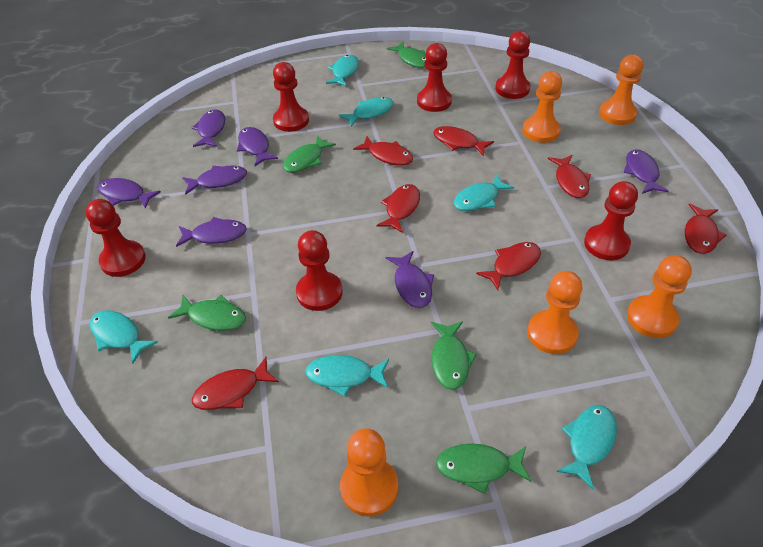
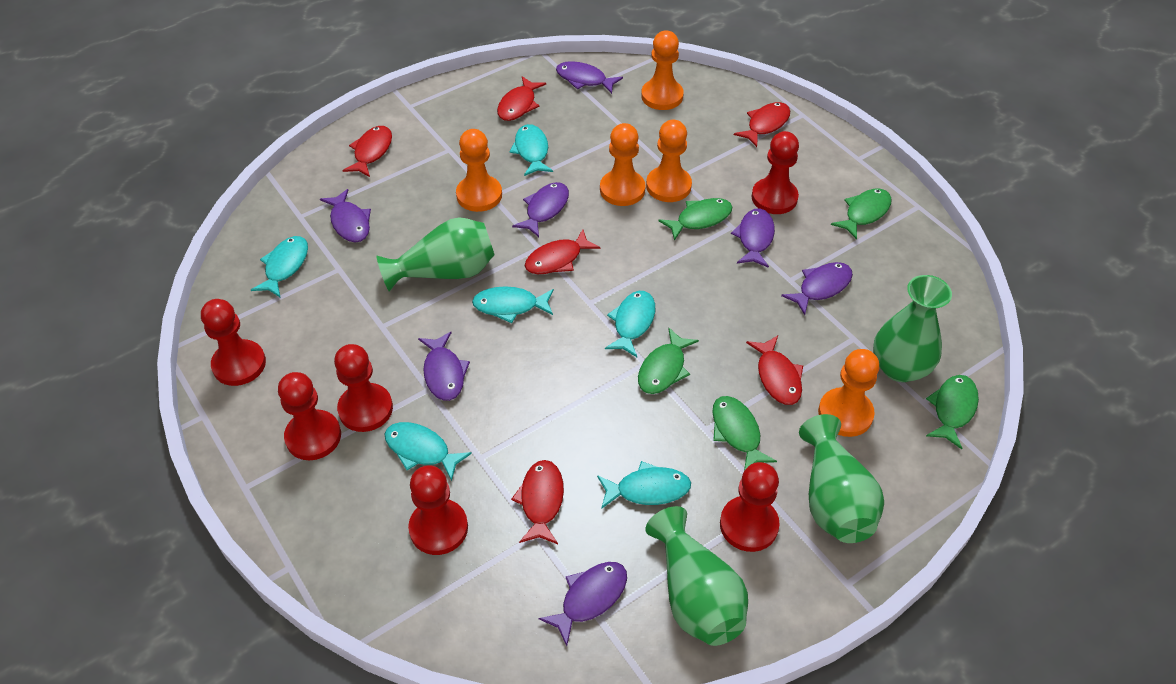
green vase: none = 0 -> [376,217,495,292] [646,506,748,646] [799,414,884,543] [873,275,952,382] = 4
red fish: [192,357,279,410] [353,136,413,165] [377,184,420,233] [433,126,494,156] [476,242,541,290] [548,155,591,198] [685,203,726,254] = 7 -> [342,126,392,177] [497,76,546,121] [511,460,564,544] [525,229,601,274] [734,102,790,147] [746,335,803,405] = 6

